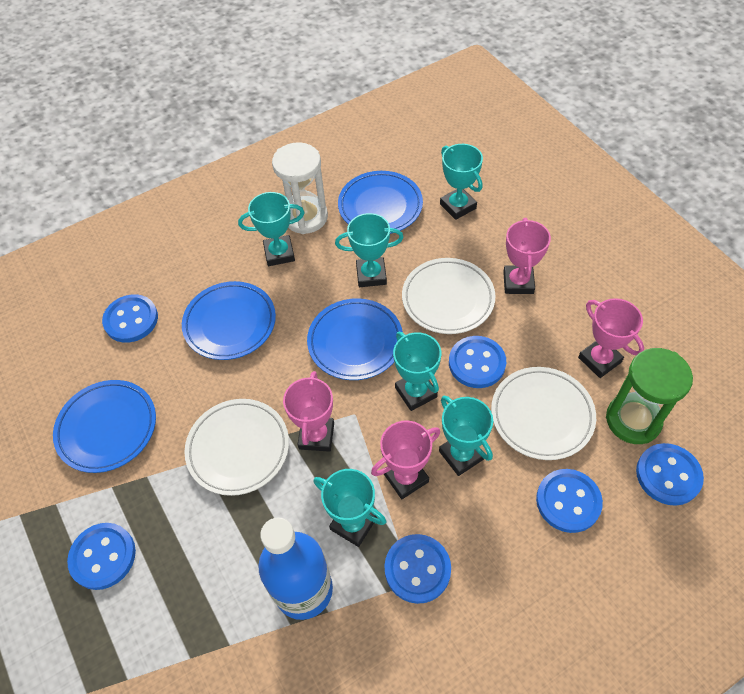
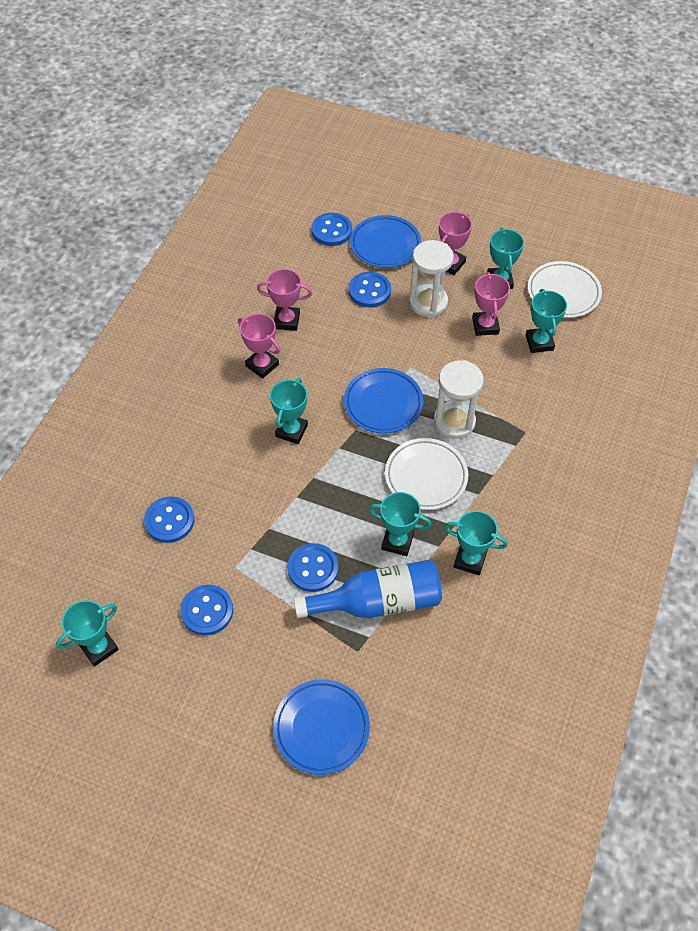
blue button: [67,523,136,590] [102,294,158,343] [384,534,451,604] [449,336,506,388] [536,469,603,533] [636,443,704,506] = 6 -> [144,496,194,543] [180,585,233,636] [287,543,338,592] [312,213,352,246] [349,272,391,308] = 5
blue plate: [53,380,156,473] [182,281,276,360] [307,298,403,380] [338,171,423,234] = 4 -> [273,679,370,775] [344,368,423,434] [350,215,421,268] = 3
green hourglass: [606,348,693,444] = 1 -> none = 0
white hourglass: [272,142,328,234] = 1 -> [409,240,454,317] [434,360,484,439] = 2
white plate: [184,399,289,496] [402,258,496,334] [491,367,596,460] = 3 -> [385,438,468,510] [528,261,602,318] = 2

